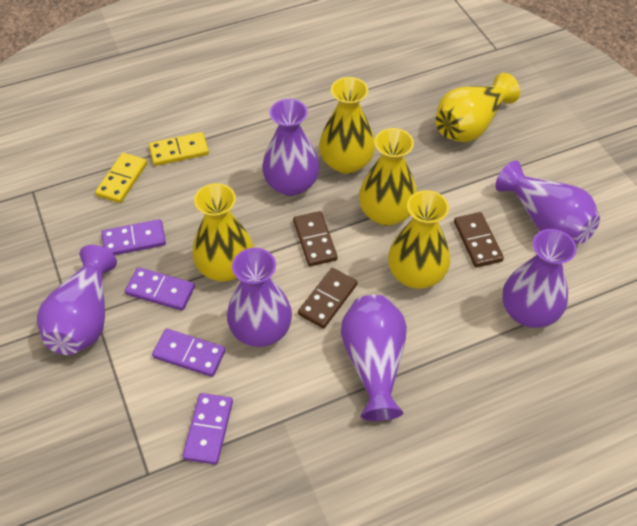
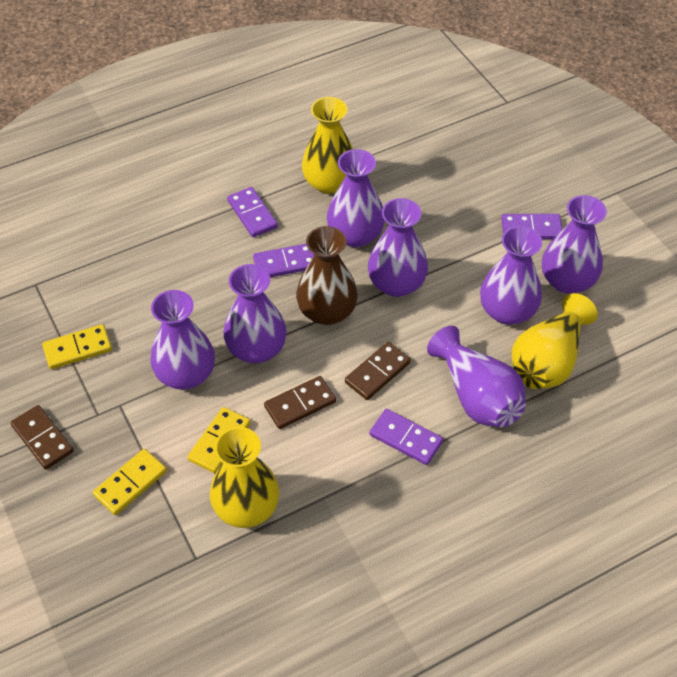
brown vase: none = 0 -> [296,226,358,325] = 1
purple vase: [37,245,117,355] [227,248,292,347] [262,99,320,196] [341,295,407,421] [495,161,600,244] [502,229,577,328] = 6 -> [151,290,215,390] [223,264,287,363] [327,149,385,247] [368,198,428,297] [427,326,526,427] [480,226,542,325] [542,195,607,294] = 7
yellow domino: [95,153,147,203] [149,132,209,166] = 2 -> [42,324,112,369] [93,449,167,515] [187,407,251,473] = 3
yellow vase: [192,183,254,282] [319,77,375,174] [359,128,417,226] [388,190,450,289] [436,73,520,142] = 5 -> [210,427,280,528] [302,97,353,194] [512,293,597,389] = 3

